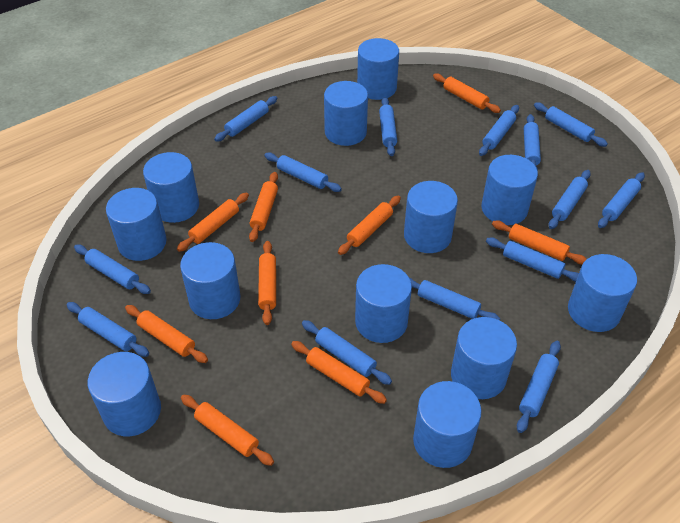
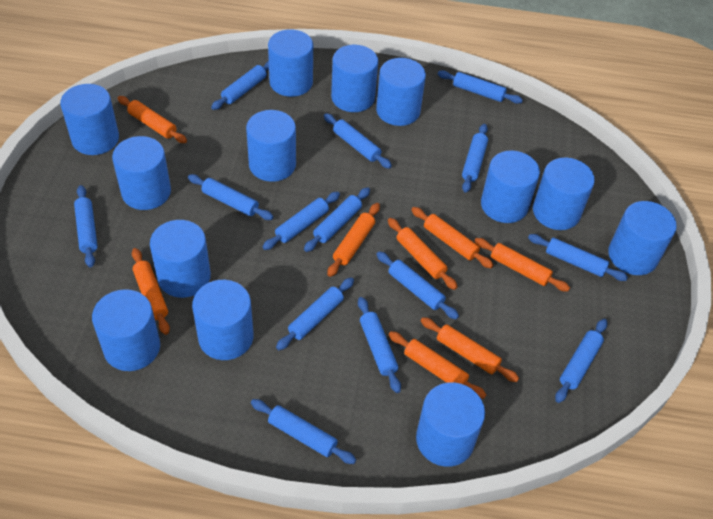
blue cylinder: [88,352,161,436] [106,188,167,261] [143,152,199,223] [180,242,240,319] [324,81,368,146] [355,264,412,343] [357,38,399,100] [404,181,458,253] [413,381,482,468] [451,317,517,399] [482,155,538,225] [568,254,637,332] = 12 -> [60,84,119,155] [92,289,160,371] [112,136,171,210] [150,220,211,298] [192,280,254,360] [246,110,296,182] [268,29,313,97] [331,45,378,112] [376,58,426,126] [416,382,485,467] [481,150,540,223] [533,158,595,230] [608,201,677,275] = 13
orange rolling pin: [125,305,208,363] [177,193,249,252] [181,395,274,466] [249,172,278,242] [258,241,276,325] [291,341,387,404] [338,196,401,255] [433,73,501,113] [492,220,587,265] = 9 -> [118,96,187,143] [132,248,170,335] [327,203,380,277] [388,218,457,290] [389,331,486,399] [411,207,494,268] [421,317,519,382] [474,238,570,292] = 8

